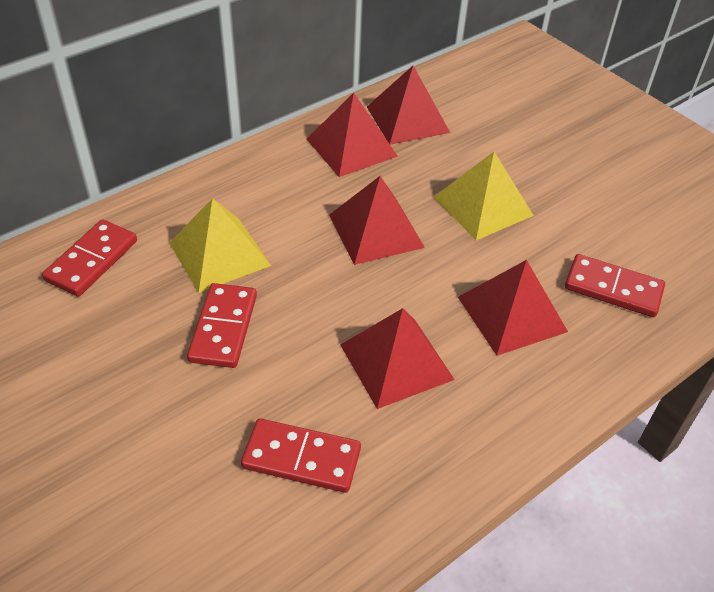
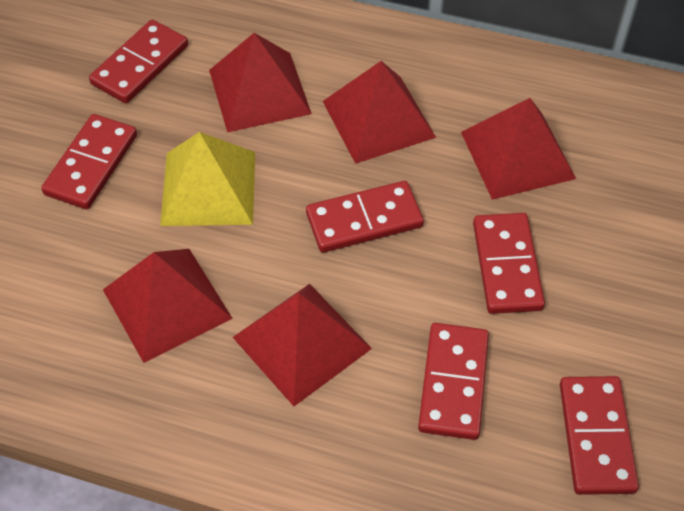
red domino: [42,219,137,297] [187,283,257,368] [241,418,361,493] [565,254,665,317] = 4 -> [41,114,137,209] [89,20,188,103] [306,181,424,253] [418,323,489,440] [473,213,545,314] [560,376,639,495] = 6
yellow pyramid: [169,198,271,293] [434,152,534,240] = 2 -> [160,132,255,226] = 1

